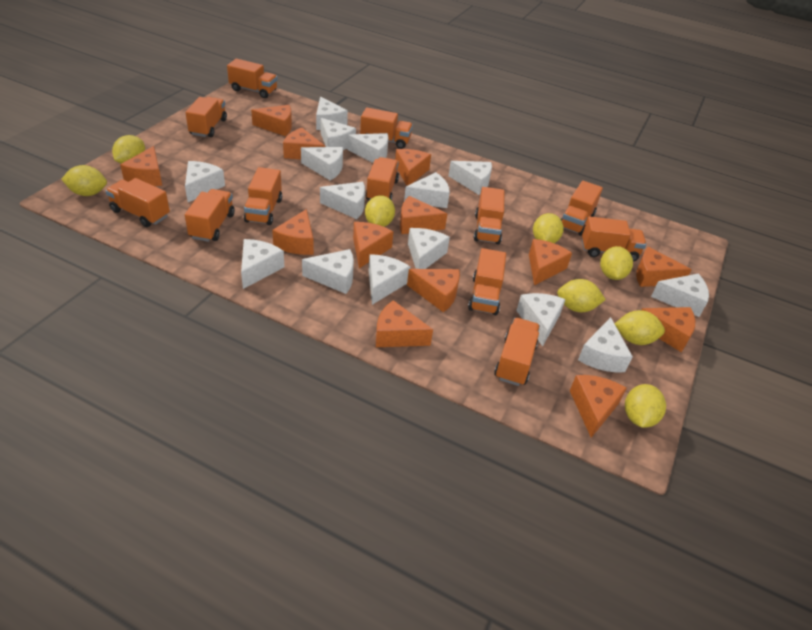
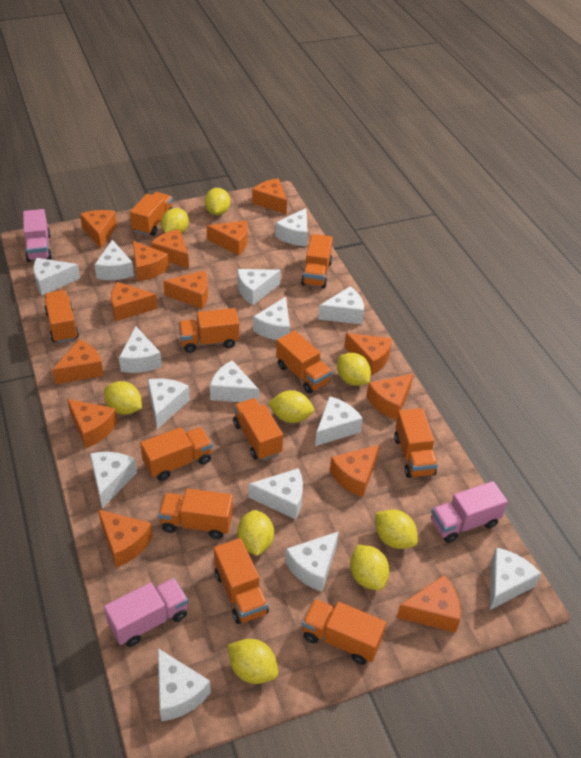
orange cheese: [120,146,162,186] [251,105,292,136] [272,209,314,255] [283,128,325,159] [353,222,393,268] [376,300,433,347] [395,149,431,186] [400,196,447,234] [407,269,460,312] [529,239,572,286] [570,375,627,438] [636,247,692,287] [642,307,695,352] = 13 -> [52,339,104,384] [67,399,118,448] [80,210,117,248] [98,510,153,567] [111,282,158,321] [133,241,169,281] [151,229,189,268] [163,270,208,309] [207,221,248,255] [252,178,287,214] [330,445,379,497] [345,333,392,375] [367,373,414,420] [397,575,461,633] = 14
orange truck: [105,178,170,227] [185,97,227,137] [185,189,235,242] [227,59,277,98] [244,167,282,225] [360,107,413,149] [366,157,399,201] [468,248,506,315] [474,187,505,245] [494,318,540,386] [561,181,603,236] [582,216,646,262] = 12 -> [44,290,79,343] [130,192,173,236] [140,427,212,481] [158,489,233,539] [178,308,239,353] [214,538,269,624] [233,398,283,461] [276,331,332,394] [301,234,333,288] [302,599,386,665] [394,408,438,478] = 11
pink truck: none = 0 -> [23,209,52,262] [104,578,188,647] [431,481,508,543] = 3
yellow lemon: [61,165,107,196] [112,135,145,164] [365,195,395,227] [533,213,564,243] [557,279,606,312] [600,246,633,280] [615,310,665,345] [625,384,666,428] = 8 -> [104,381,142,415] [161,208,189,234] [205,188,230,215] [228,639,278,684] [237,510,274,556] [268,390,314,423] [337,353,371,386] [350,545,389,590] [375,509,418,549] = 9

